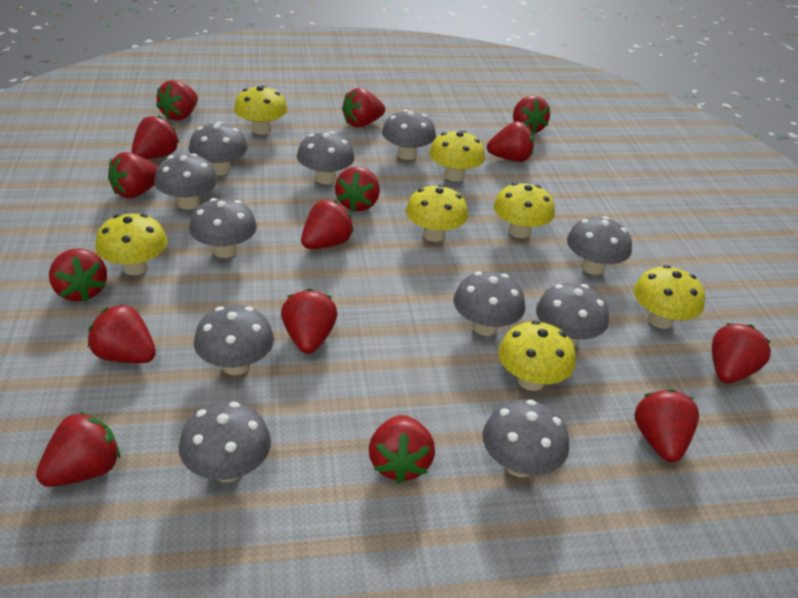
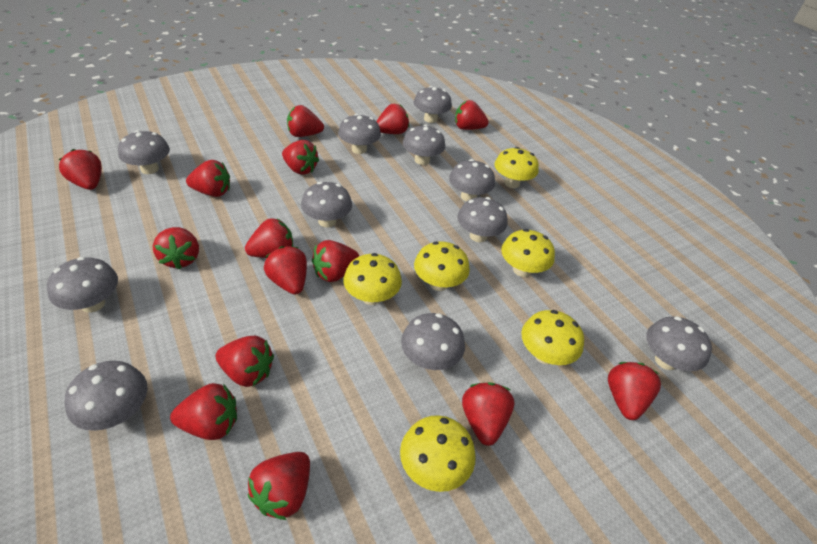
yellow mushroom: [95,214,167,275] [234,85,288,135] [406,184,468,242] [429,130,485,182] [493,182,555,238] [498,320,576,391] [634,265,705,329] = 7 -> [344,253,402,305] [400,415,476,492] [414,241,470,291] [494,147,539,188] [501,229,555,277] [521,310,584,365] = 6

